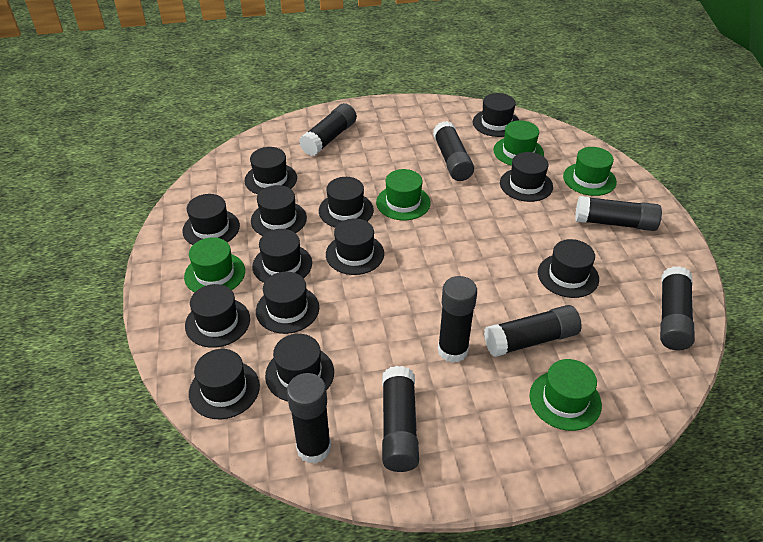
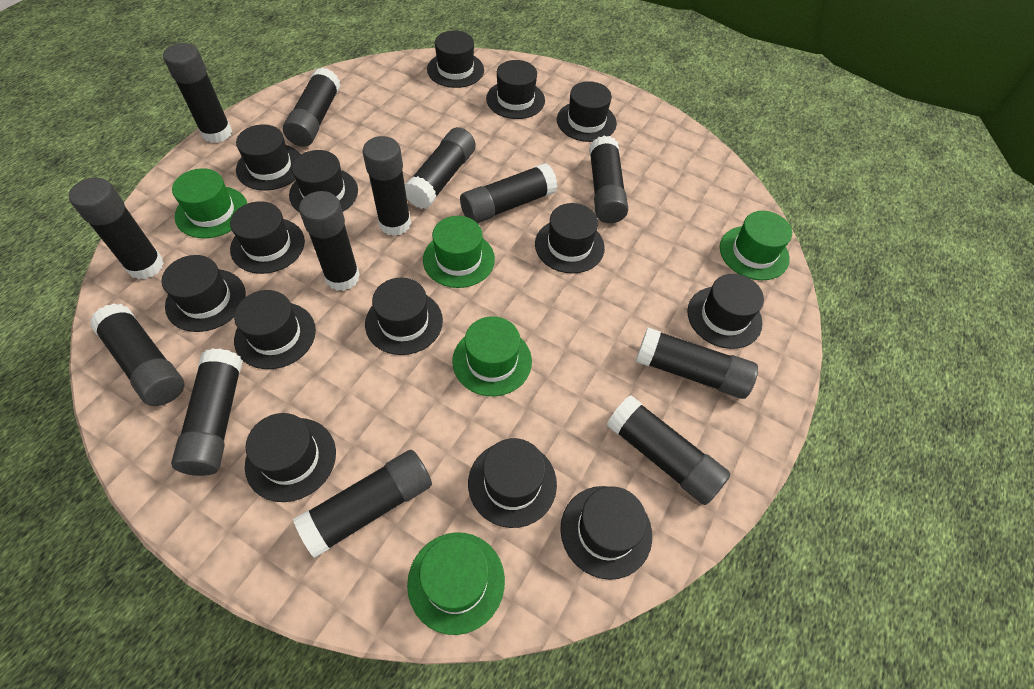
black glue stick: [287,373,331,464] [299,103,357,156] [382,366,419,472] [433,121,474,181] [438,276,477,363] [484,305,582,357] [575,196,662,231] [660,266,695,351] = 8 -> [69,178,164,279] [90,303,184,406] [163,43,232,143] [171,348,243,476] [283,68,341,147] [293,450,432,558] [299,191,360,291] [362,136,411,236] [405,127,476,209] [460,163,557,223] [589,135,628,223] [606,395,730,505] [636,328,758,399] = 13
black hat: [182,194,240,245] [185,284,250,348] [189,349,260,419] [244,147,297,195] [251,185,307,236] [252,229,312,283] [256,272,319,334] [265,334,334,402] [319,177,374,228] [326,218,384,275] [473,93,519,137] [500,152,553,202] [538,239,599,298] = 13 -> [162,255,246,332] [230,201,305,274] [234,290,316,369] [236,124,301,191] [245,413,336,502] [289,150,358,213] [365,278,443,355] [427,31,484,88] [468,438,557,528] [486,60,545,119] [535,203,605,274] [557,81,617,142] [560,486,652,580] [687,274,764,349] = 14

